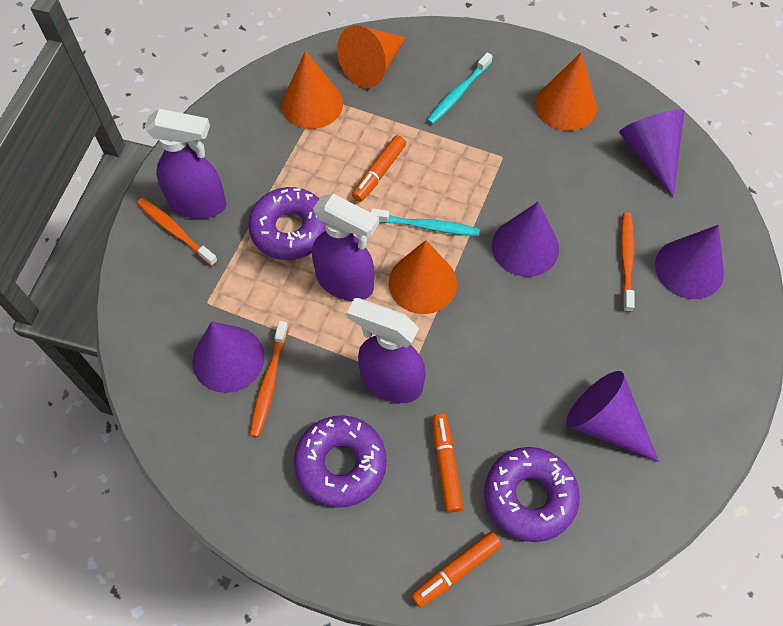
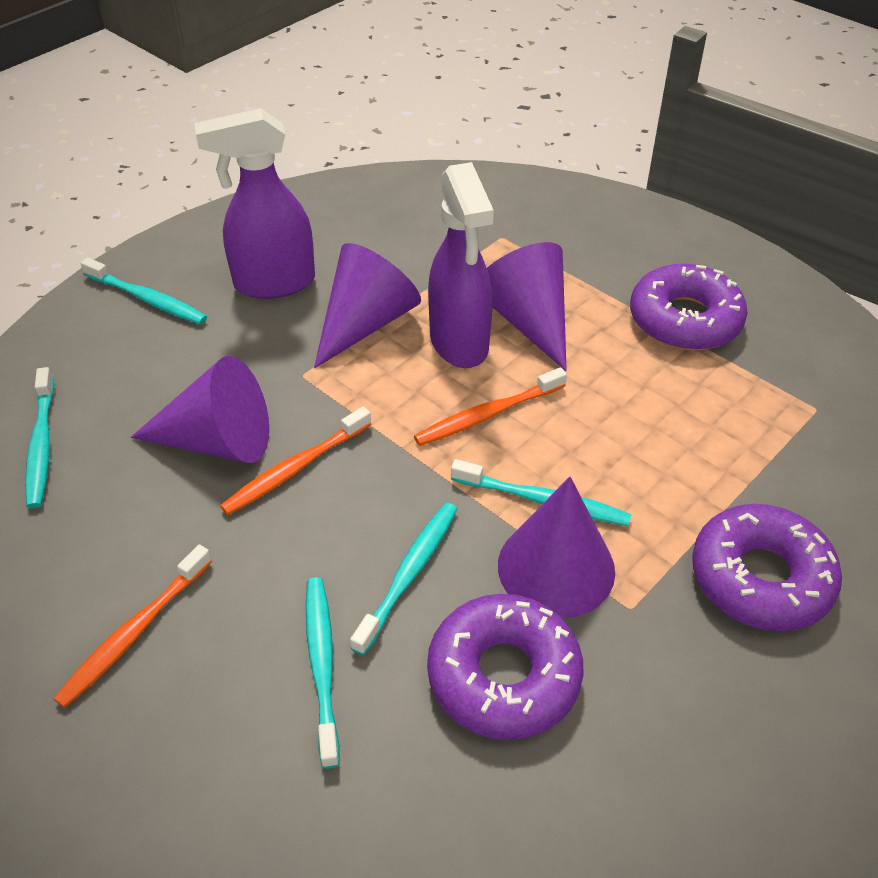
orange cone: [282,51,343,129] [337,25,406,88] [389,240,457,314] [535,53,597,131] = 4 -> none = 0
orange marker: [352,135,406,202] [411,532,502,608] [432,414,463,512] = 3 -> none = 0
purple cone: [193,322,264,393] [492,202,559,277] [566,371,659,462] [619,109,685,197] [655,225,724,299] = 5 -> [131,356,269,463] [314,243,421,368] [487,242,567,371] [498,477,615,618] = 4
purple spray bottle: [145,109,226,219] [312,194,379,301] [347,298,426,403] = 3 -> [195,108,315,299] [428,162,494,368] = 2
turquoise toothbrush: [370,208,480,236] [427,52,493,125] = 2 -> [25,367,54,509] [81,257,207,325] [306,577,340,769] [350,503,457,656] [451,459,632,526] = 5

